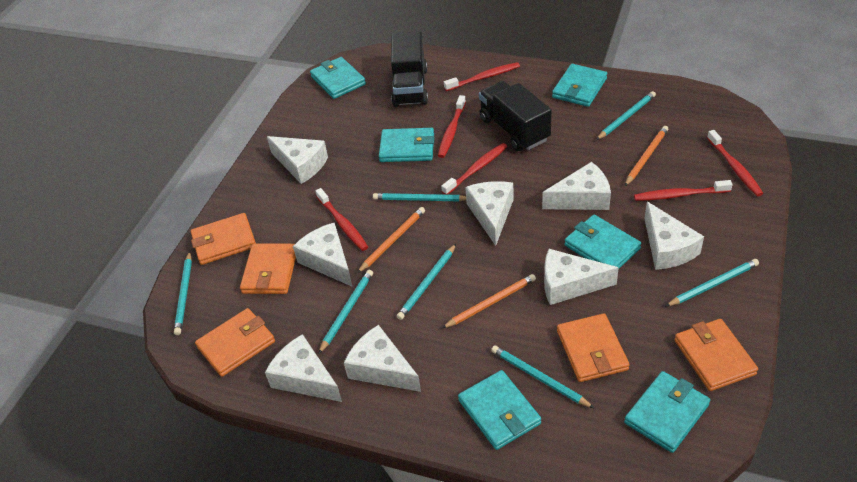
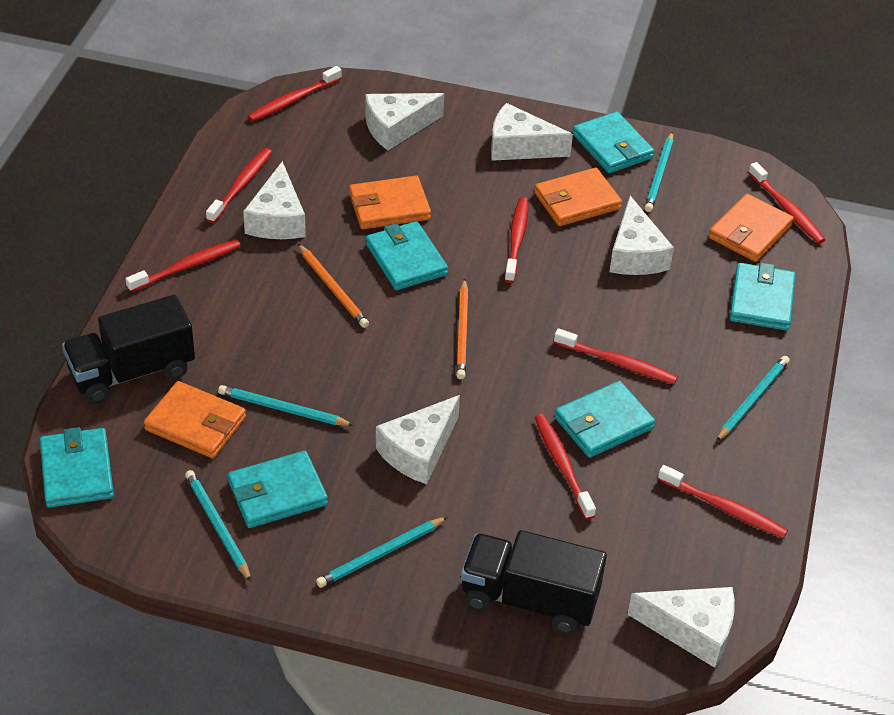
orange pencil: [357,207,425,273] [442,274,536,328] [625,126,668,186] = 3 -> [298,244,369,328] [456,278,468,379] = 2
orange wallet: [191,213,256,265] [195,308,275,377] [240,244,296,294] [557,313,630,382] [674,319,758,391] = 5 -> [144,381,246,458] [349,176,431,229] [534,168,622,226] [709,194,794,262] = 4
red toothbrush: [316,188,368,251] [438,95,466,158] [441,143,507,195] [444,62,520,91] [634,180,733,201] [707,130,764,196] = 6 -> [125,239,241,292] [206,148,272,223] [248,66,342,122] [504,197,528,283] [535,414,596,520] [554,328,678,384] [658,465,788,538] [748,162,825,244] = 8
turquoise pencil: [174,252,192,335] [319,270,373,354] [373,193,466,201] [397,244,456,320] [491,345,594,408] [596,91,656,140] [666,259,759,306] = 7 -> [185,470,251,582] [218,385,354,426] [316,517,448,588] [645,132,673,212] [716,356,790,442] = 5
white cheese: [265,334,342,402] [267,136,328,184] [293,223,352,286] [344,325,421,392] [465,181,514,246] [542,162,611,210] [544,249,619,305] [644,202,704,270] = 8 -> [243,161,306,239] [365,93,444,150] [376,395,460,484] [491,103,573,161] [609,196,674,275] [627,587,735,668] = 6

